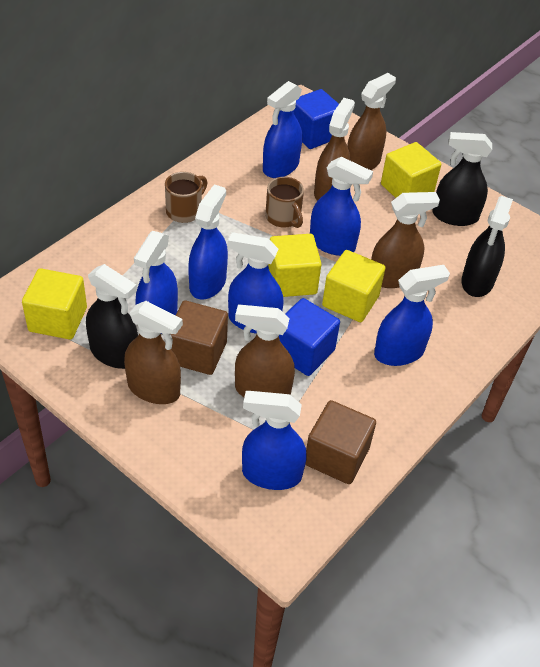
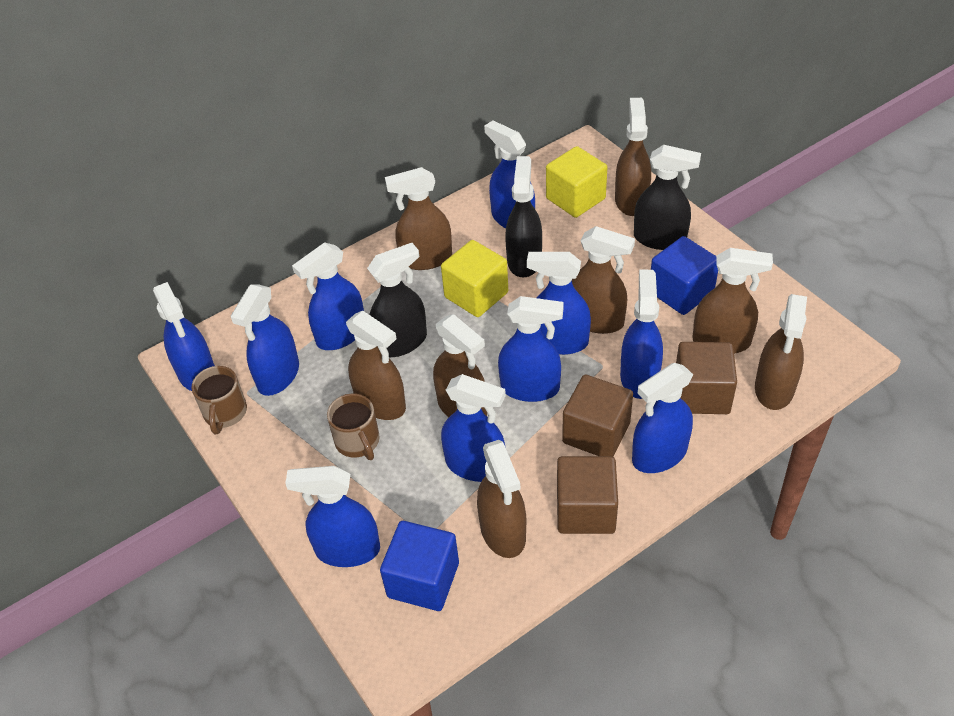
blue spray bottle: [134,231,178,334] [188,184,228,300] [228,232,284,334] [242,391,307,490] [263,81,302,178] [310,157,373,256] [374,265,450,366] = 7 -> [153,282,215,391] [230,284,299,396] [285,466,380,567] [292,242,364,350] [441,374,506,482] [484,120,535,228] [498,296,564,402] [527,252,591,355] [620,269,663,399] [632,363,693,473] = 10
brown cube: [171,300,228,375] [305,400,376,484] = 2 -> [557,456,618,534] [562,375,633,457] [676,342,737,414] = 3
brown spray bottle: [124,301,183,404] [235,305,295,397] [314,98,355,201] [347,73,396,170] [371,192,440,288] = 5 -> [346,311,406,420] [385,167,452,270] [433,314,487,417] [477,440,526,558] [572,226,635,334] [615,98,651,216] [692,248,773,354] [755,294,807,410] = 8
yellow cube: [22,268,87,340] [268,234,322,297] [322,250,385,322] [381,142,441,198] = 4 -> [441,240,508,317] [546,146,607,218] = 2

